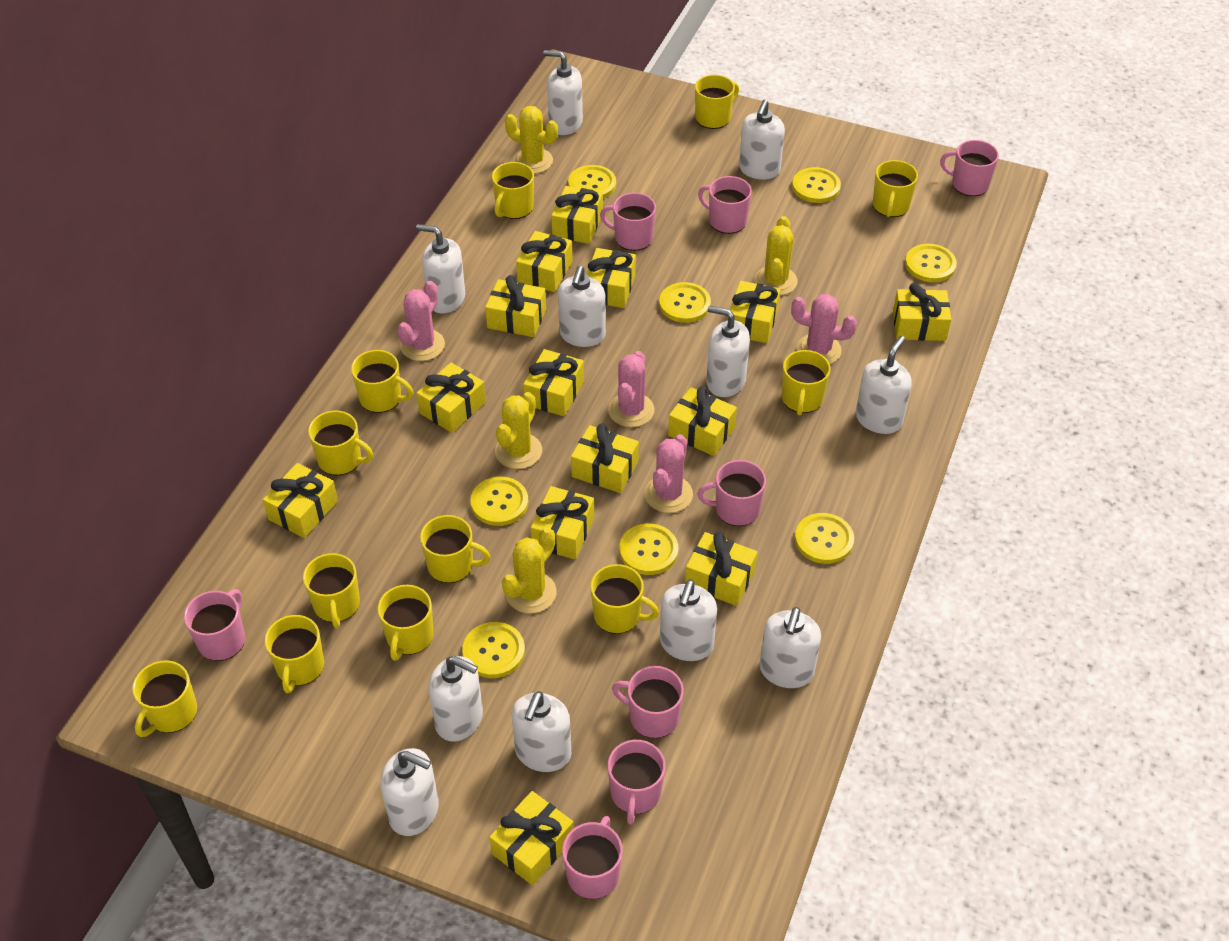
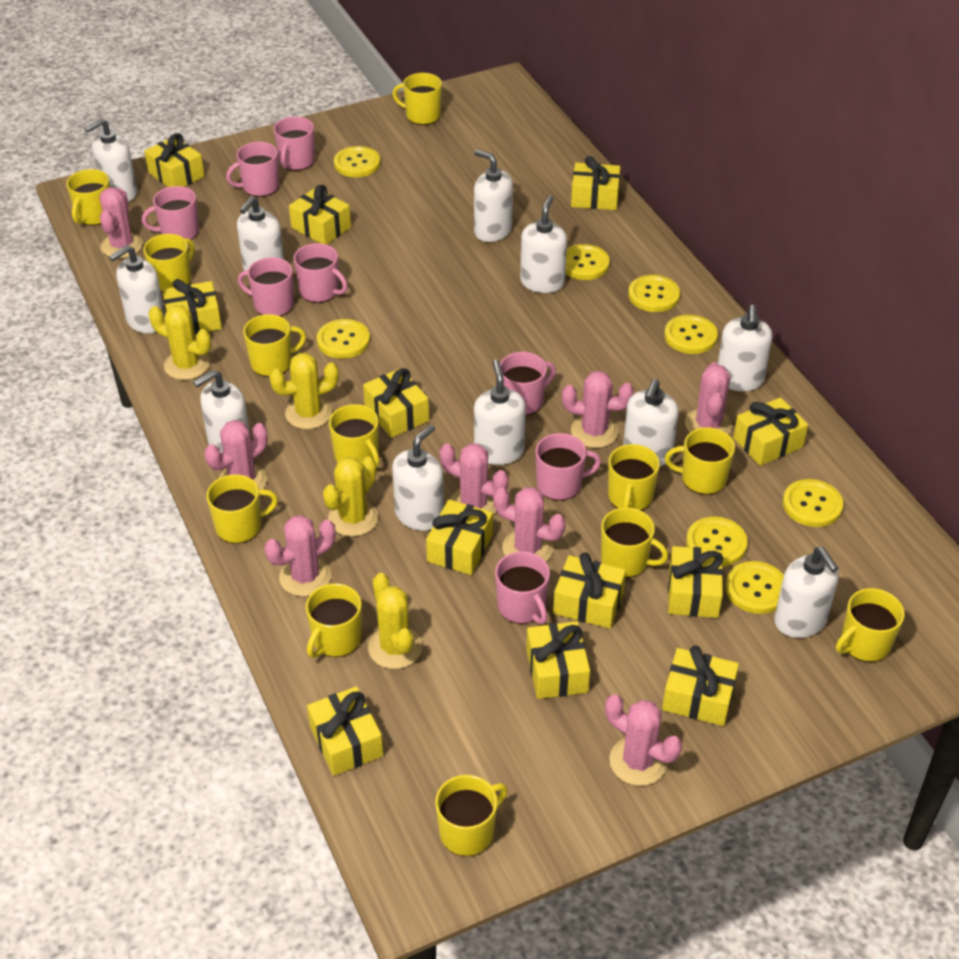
pink cactus: [397,281,445,361] [608,351,655,427] [645,434,693,513] [791,294,857,364] = 4 -> [100,187,143,258] [204,420,268,490] [264,515,335,597] [439,443,509,515] [493,487,566,561] [562,371,634,448] [605,694,682,786] [685,362,733,435] = 8
yellow gift: [263,463,338,538] [417,363,486,433] [485,275,546,337] [489,791,574,885] [516,231,573,292] [523,349,584,416] [531,486,594,560] [551,186,603,244] [571,423,639,493] [587,248,636,308] [668,386,737,456] [685,532,757,606] [730,281,781,343] [893,283,951,341] = 14 -> [144,133,205,187] [162,279,222,334] [289,185,351,245] [307,686,383,776] [363,368,429,438] [426,499,493,575] [526,621,590,699] [553,552,626,629] [571,156,620,210] [662,646,739,726] [668,546,723,618] [733,397,808,466] = 12

